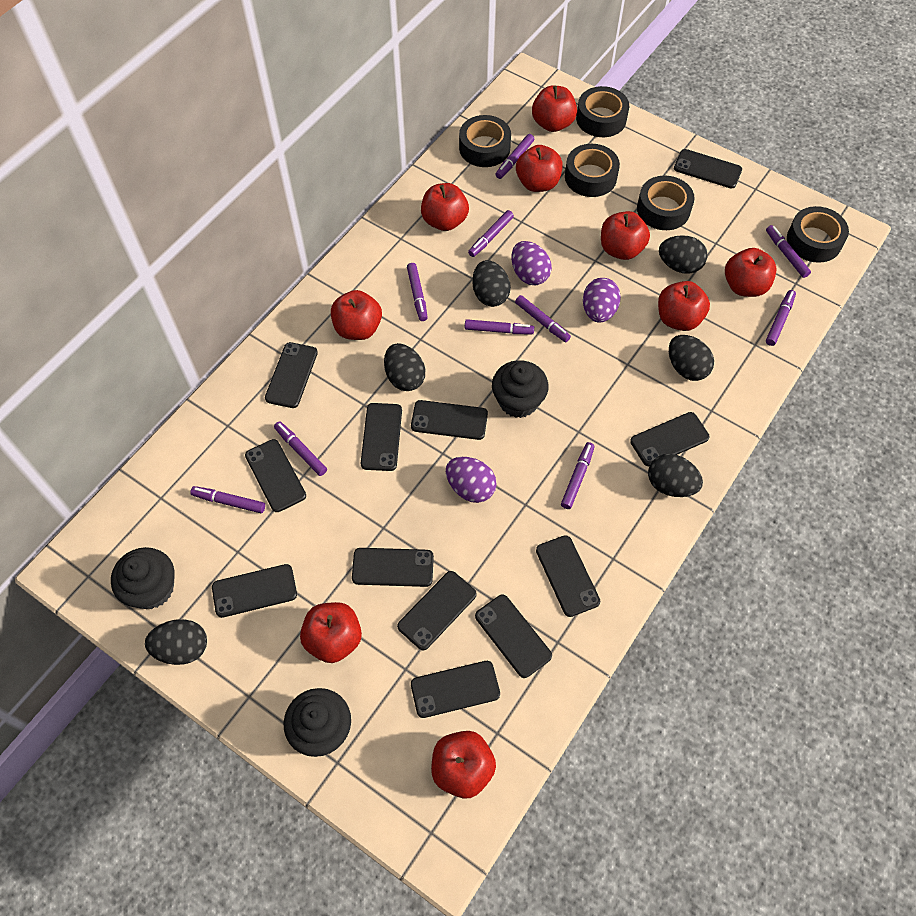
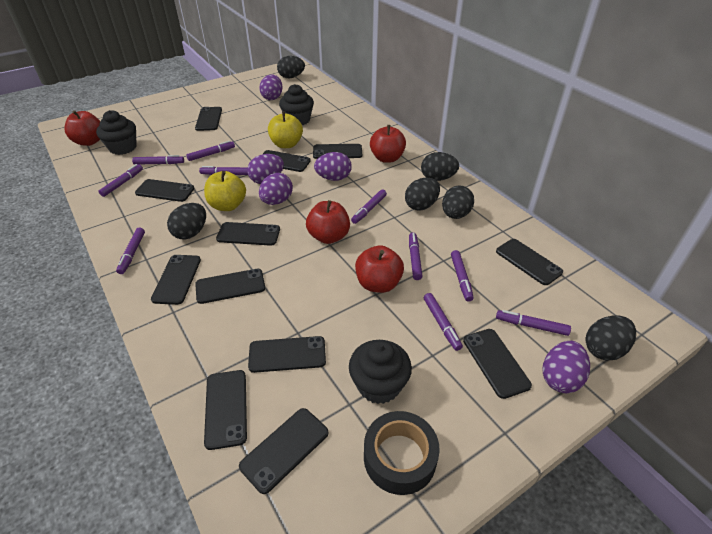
black tape: [459,115,511,167] [565,144,620,197] [576,86,629,137] [637,176,695,230] [787,206,849,263] = 5 -> [364,411,440,495] = 1
purple egg: [446,457,497,503] [512,241,552,285] [583,278,621,323] = 3 -> [247,154,284,184] [259,74,283,100] [259,173,293,205] [314,152,352,181] [542,341,590,393] = 5
red apple: [300,602,362,663] [331,290,382,340] [421,183,469,231] [431,731,496,799] [516,145,563,192] [532,86,577,132] [601,211,650,260] [658,281,710,331] [725,248,777,297] = 9 -> [64,110,100,146] [306,200,350,244] [355,245,404,293] [370,125,406,163] = 4
yellow apple: none = 0 -> [204,171,246,211] [268,112,303,148] = 2

